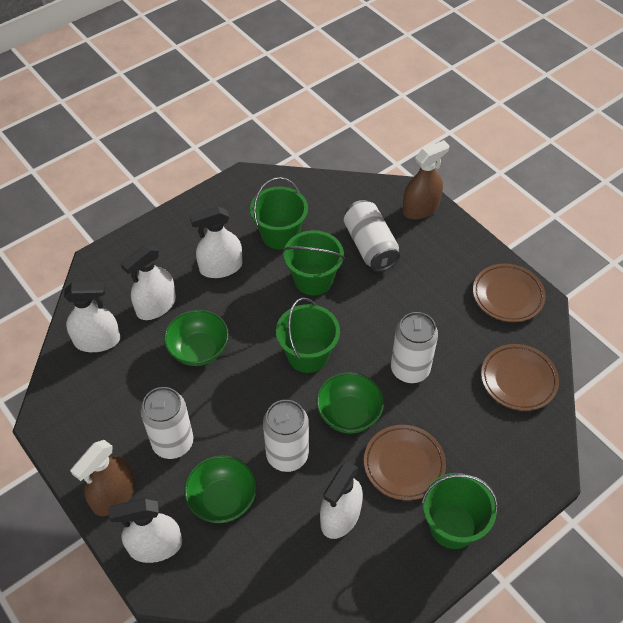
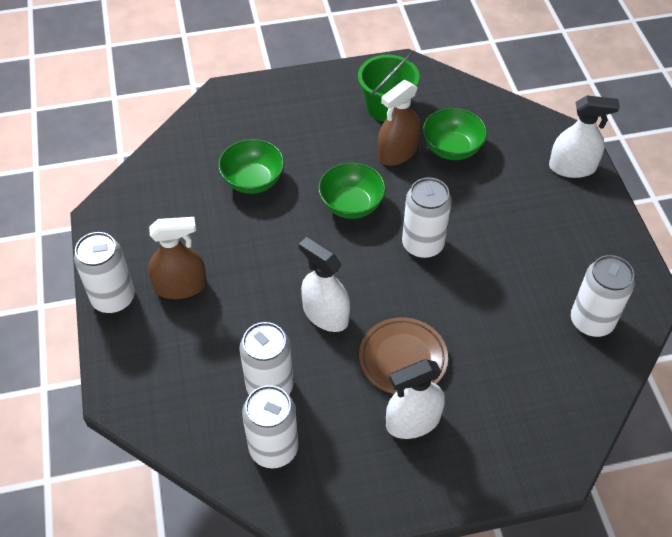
brown plate: [364,425,446,501] [473,263,546,322] [481,344,559,411] = 3 -> [359,317,448,394] = 1
green bucket: [250,177,308,250] [276,298,340,373] [283,230,345,295] [422,473,498,549] = 4 -> [358,52,420,122] = 1
white can: [141,387,193,459] [263,400,309,472] [344,200,400,272] [391,312,438,383] = 4 -> [74,232,135,313] [239,322,293,395] [242,385,298,468] [402,177,452,258] [571,255,635,337] = 5
white spray bottle: [64,282,120,352] [109,498,182,563] [121,245,176,320] [189,206,243,278] [320,462,363,539] = 5 -> [299,237,350,332] [386,359,445,439] [549,95,620,178] = 3

